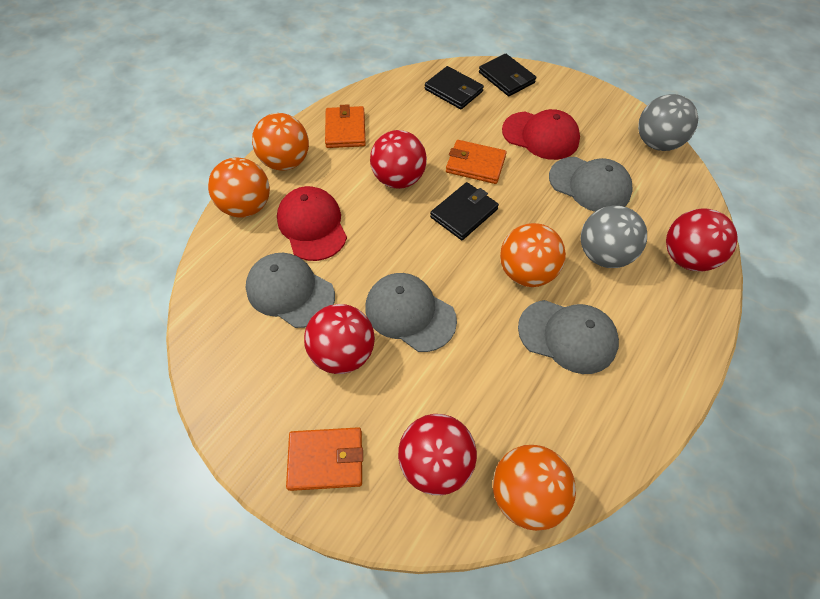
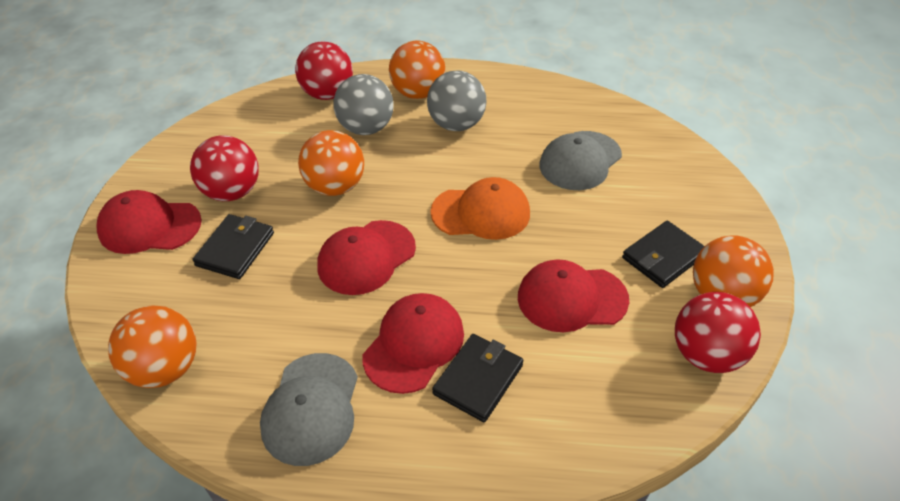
grey cap: [246,253,335,328] [365,273,457,352] [518,300,619,374] [549,157,633,212] = 4 -> [260,353,358,466] [539,131,622,190] = 2
orange cap: none = 0 -> [430,177,530,240] = 1
orange wallet: [286,427,363,491] [325,104,366,148] [446,140,507,184] = 3 -> none = 0
red ball: [304,304,375,374] [370,130,427,189] [398,414,477,495] [666,208,738,271] = 4 -> [190,135,258,201] [295,42,353,100] [675,292,761,373] = 3
red cap: [277,186,347,261] [502,109,580,160] = 2 -> [96,190,202,254] [317,220,416,295] [362,293,464,394] [518,259,629,332] = 4

